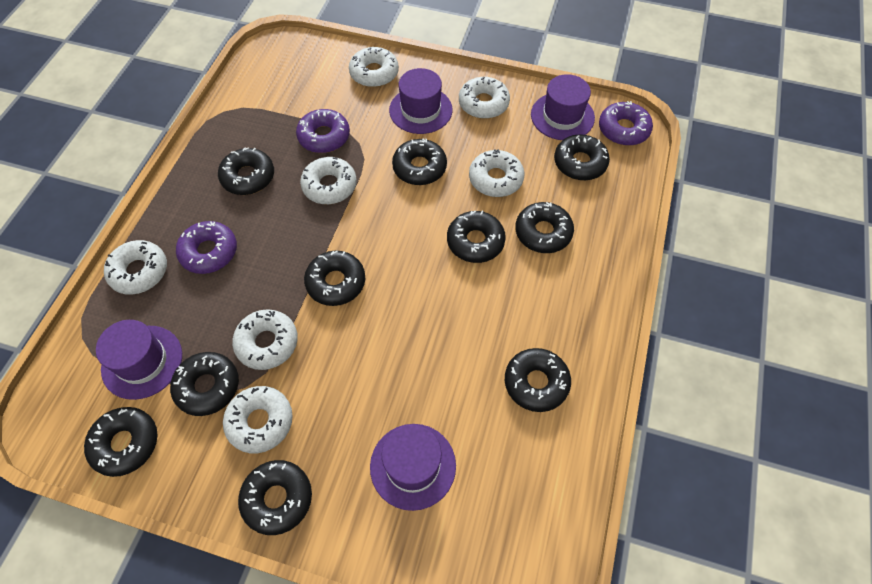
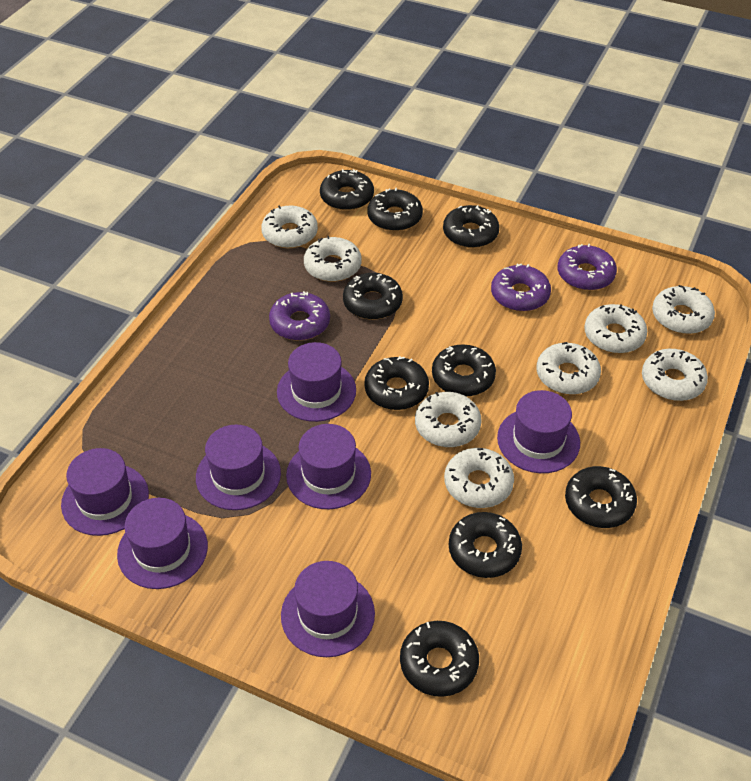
black donut: [84,407,158,477] [170,352,239,416] [218,147,274,195] [238,460,312,535] [304,251,365,306] [392,138,447,185] [447,211,506,263] [505,348,571,412] [515,202,574,253] [554,134,610,181] = 10 -> [320,169,374,211] [343,273,403,320] [364,356,429,410] [368,188,423,231] [400,621,479,697] [432,344,496,397] [443,205,499,248] [449,512,522,578] [565,466,637,528] = 9
purple hat: [96,320,182,400] [370,424,456,511] [389,68,453,134] [531,74,595,140] = 4 -> [61,448,149,536] [117,498,208,589] [196,425,281,510] [277,342,356,422] [281,561,375,657] [286,424,371,509] [497,390,580,473] = 7
white donut: [104,240,167,295] [223,386,293,453] [232,309,298,370] [300,157,357,204] [349,47,399,87] [459,77,510,119] [469,149,524,197] = 7 -> [261,206,318,248] [304,236,362,282] [415,392,482,447] [444,448,514,508] [537,342,601,395] [584,304,647,353] [642,349,708,401] [652,285,715,334] = 8

